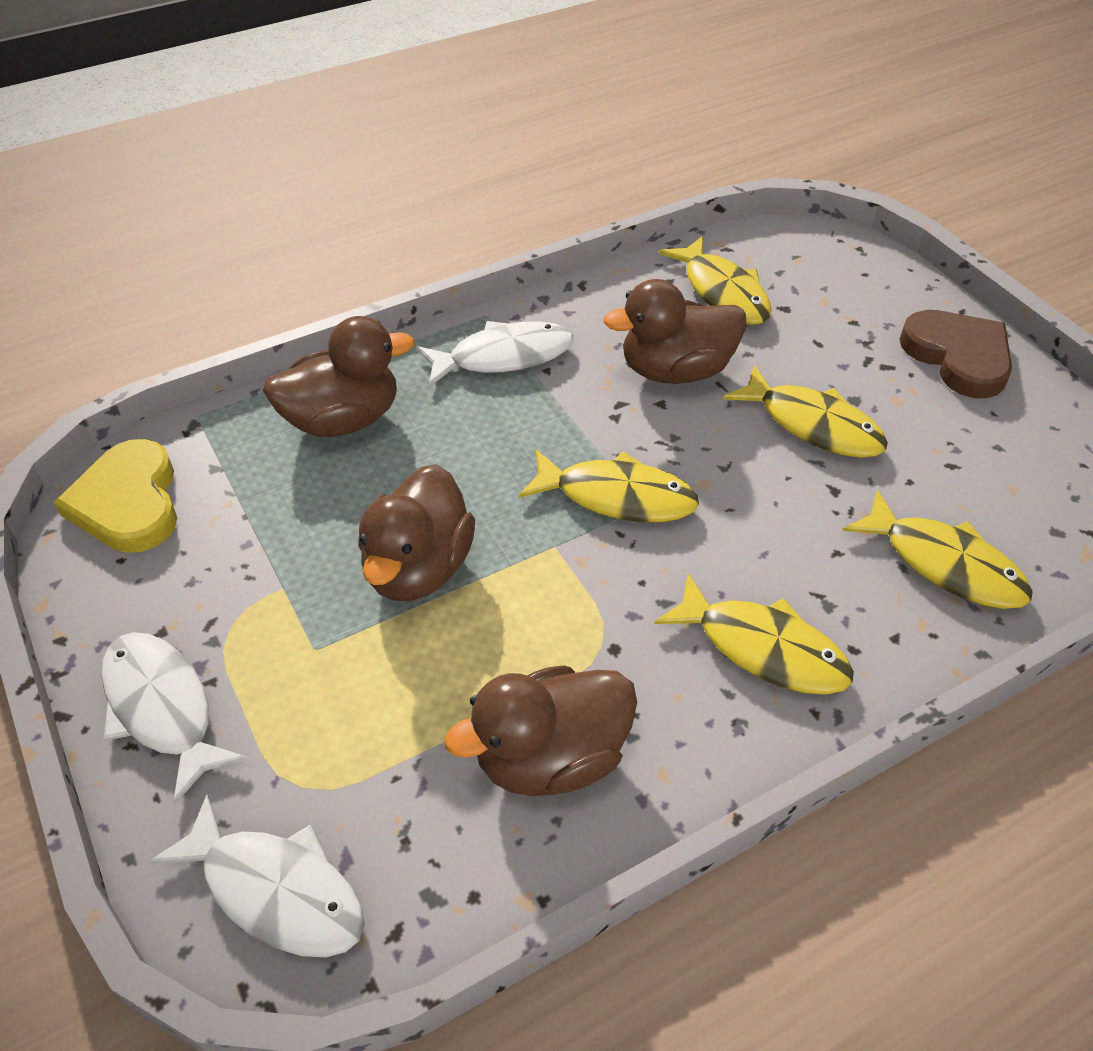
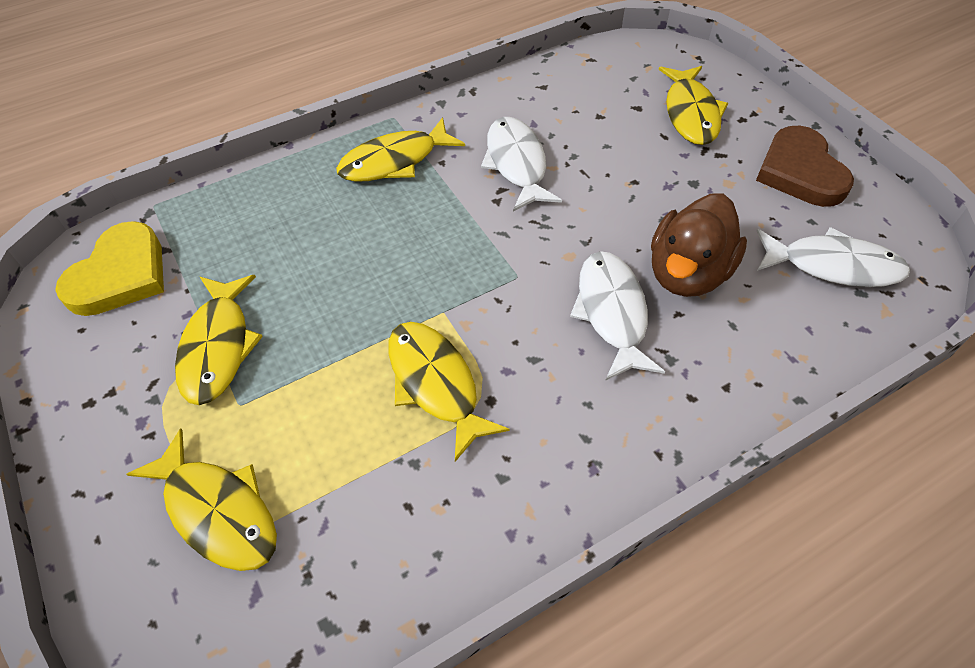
brown duck: [263,316,415,437] [358,464,475,601] [445,665,637,796] [604,279,747,384] = 4 -> [651,194,747,297] = 1

